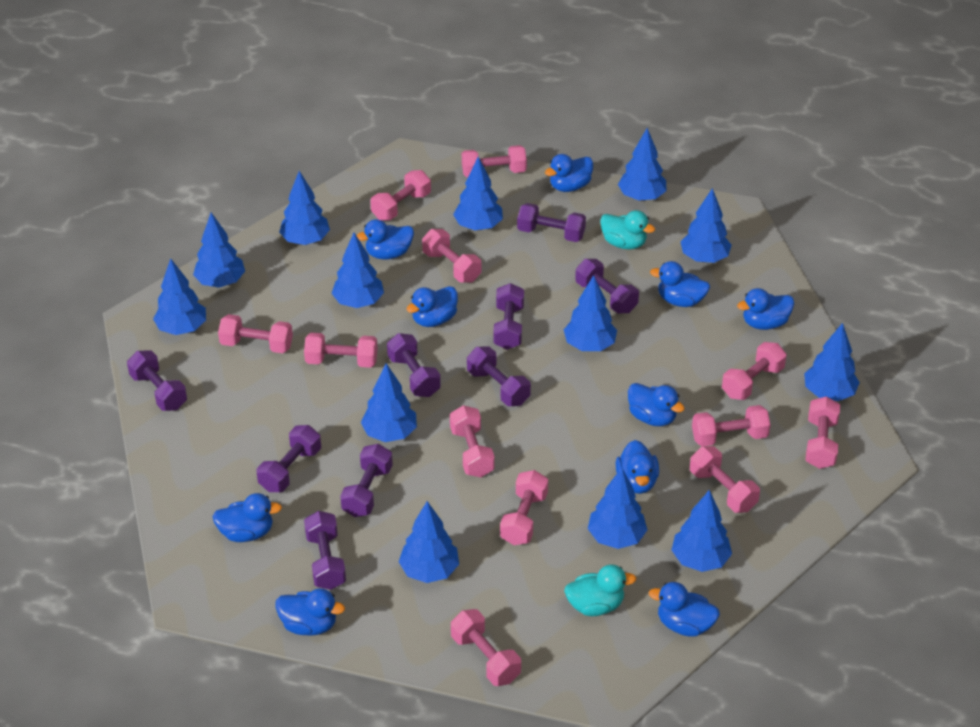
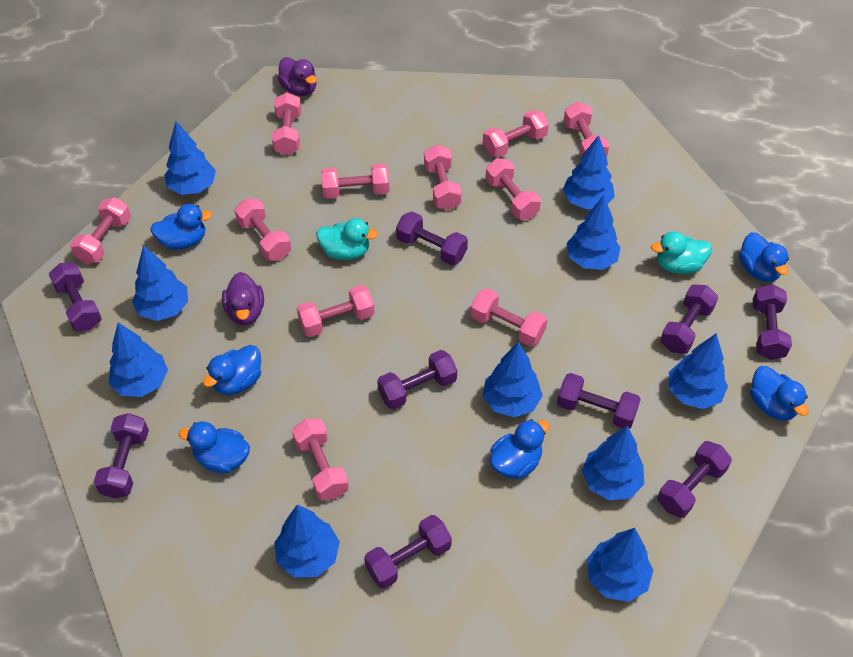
blue duck: [212,493,282,542] [275,588,345,636] [357,219,414,259] [406,286,458,327] [545,154,593,192] [616,440,659,494] [628,383,685,426] [649,582,720,637] [650,261,710,307] [737,288,794,330] = 10 -> [150,204,212,250] [179,421,250,473] [203,345,261,395] [490,419,550,479] [739,232,789,282] [750,366,809,421] = 6
blue tree: [153,258,206,335] [193,213,245,288] [279,171,330,245] [332,233,384,308] [361,363,417,442] [399,501,459,583] [453,157,503,230] [564,275,617,351] [588,468,647,549] [618,128,667,201] [672,490,732,572] [680,188,731,263] [804,323,860,401] = 13 -> [109,322,168,397] [132,245,188,321] [164,121,216,195] [274,504,340,577] [483,342,542,417] [563,135,615,210] [566,196,621,270] [582,426,644,501] [587,528,653,602] [669,333,728,409] = 10
pink dumbbell: [218,314,293,353] [304,333,378,368] [371,170,431,221] [422,229,481,283] [450,405,495,477] [451,609,521,686] [462,145,527,177] [500,470,548,545] [690,446,760,513] [692,405,770,446] [722,342,787,400] [806,396,840,469] = 12 -> [70,197,131,264] [235,199,291,261] [272,92,301,155] [292,418,349,501] [297,285,375,337] [321,164,390,199] [424,145,462,210] [470,288,547,346] [483,110,549,157] [485,158,541,220] [564,102,609,157] = 11
purple duck: none = 0 -> [222,272,264,325] [277,57,317,96] = 2

